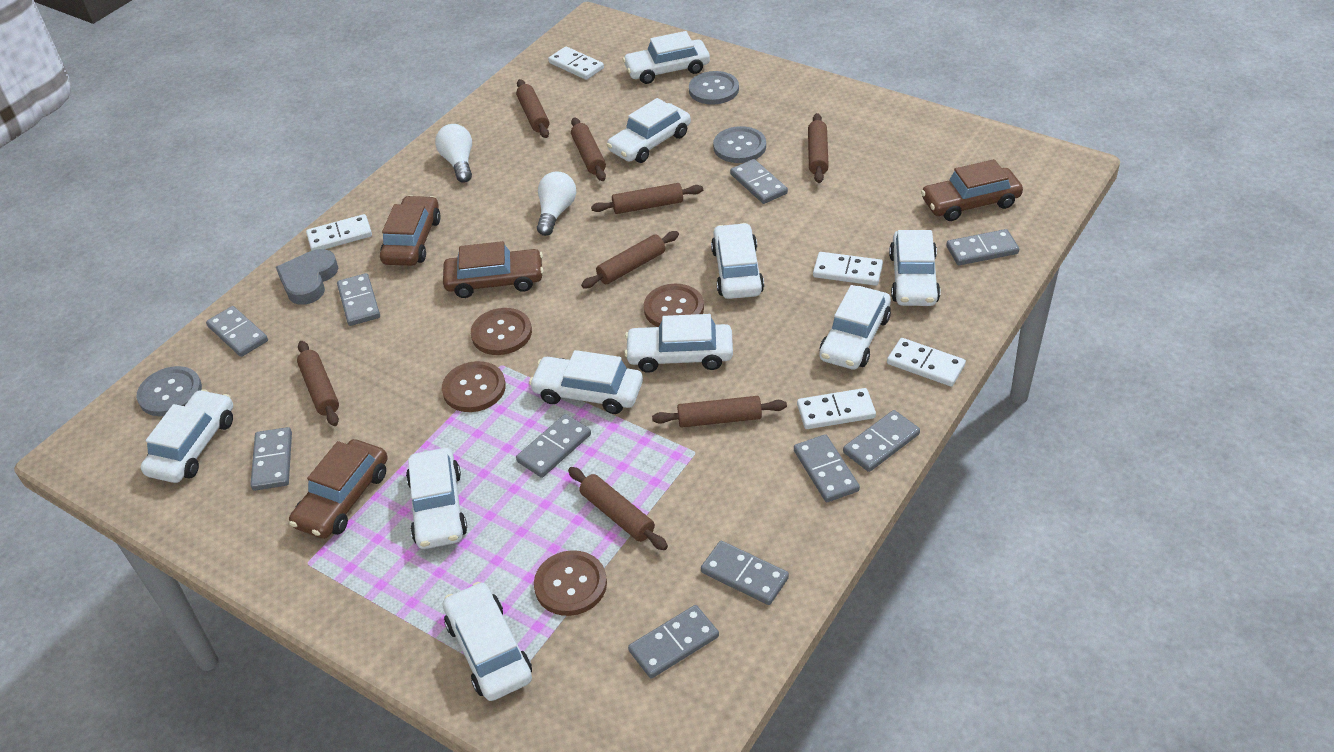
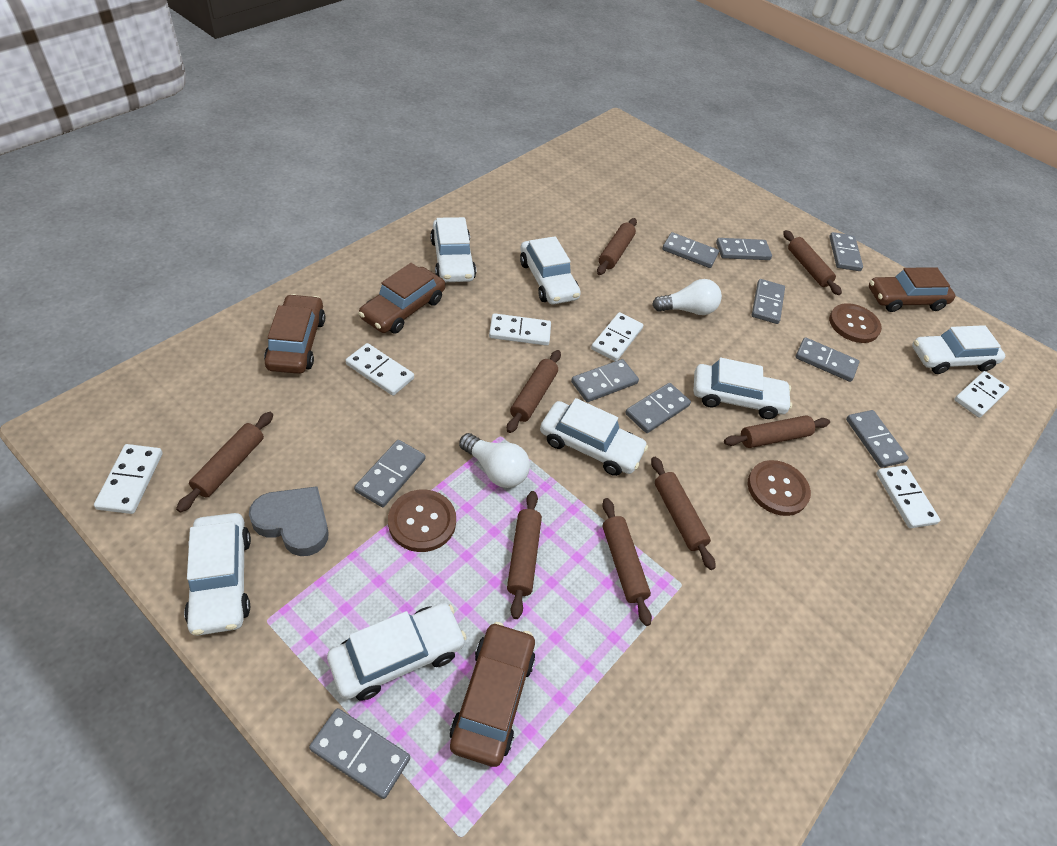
brown button: [442,361,506,412] [471,308,532,355] [534,550,607,616] [644,283,704,327] = 4 -> [388,489,456,552] [748,460,811,516] [829,303,882,343] = 3
grey button: [137,366,202,416] [689,71,739,105] [713,126,766,163] = 3 -> none = 0
white car: [141,389,233,483] [406,448,467,549] [443,582,532,701] [529,350,643,414] [607,98,691,163] [623,31,710,84] [624,314,733,373] [711,223,764,299] [819,285,891,370] [889,230,941,306] = 10 -> [184,513,251,636] [327,603,467,701] [430,217,476,282] [520,236,581,304] [540,398,648,476] [694,358,792,419] [912,325,1005,374] = 7
white domino: [306,214,372,251] [548,47,604,80] [797,388,876,429] [813,252,883,286] [887,338,966,386] = 5 -> [94,444,163,514] [346,343,414,396] [489,313,551,346] [591,312,643,361] [876,465,940,528] [954,371,1010,418] = 6

